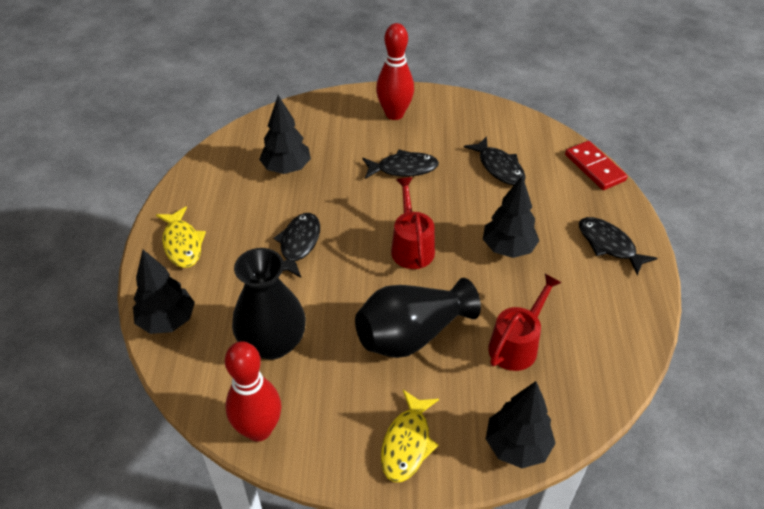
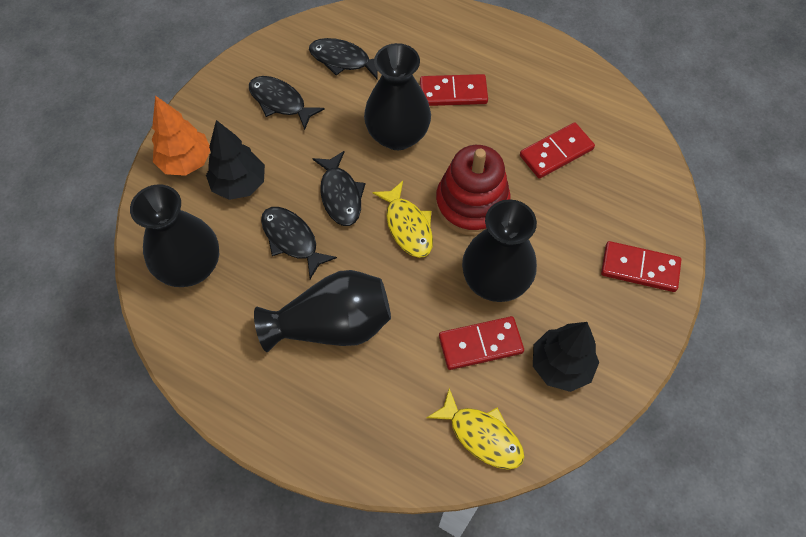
black tree: [133,250,195,334] [259,95,311,174] [483,175,539,258] [486,381,556,468] = 4 -> [206,120,265,200] [533,322,599,392] = 2
black vase: [232,248,306,360] [355,278,481,358] = 2 -> [130,184,219,287] [254,270,391,352] [364,43,431,150] [462,199,537,302] = 4
orange tree: none = 0 -> [152,96,210,176] = 1
red bowling pin: [225,341,281,441] [376,23,414,120] = 2 -> none = 0
red domino: [565,141,628,190] = 1 -> [420,74,488,106] [439,316,524,370] [520,122,595,179] [601,241,681,292] = 4
red stacking toy: none = 0 -> [436,145,511,236] = 1
red watering can: [391,177,435,269] [488,274,562,371] = 2 -> none = 0

